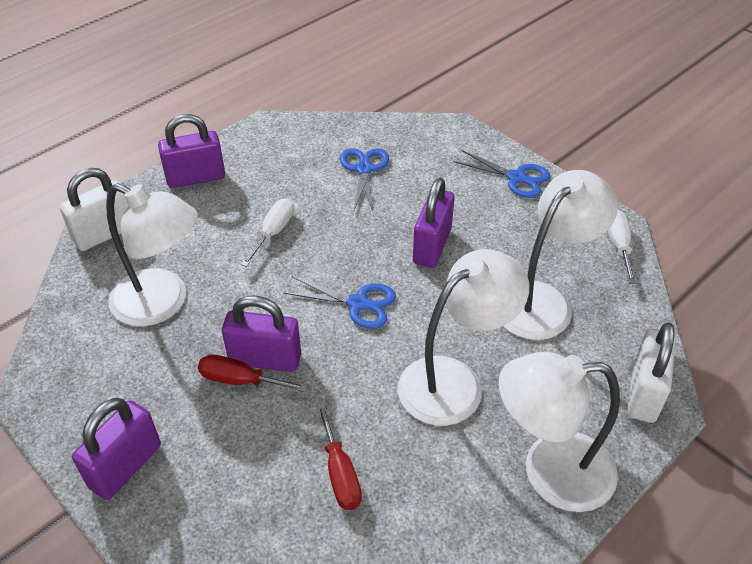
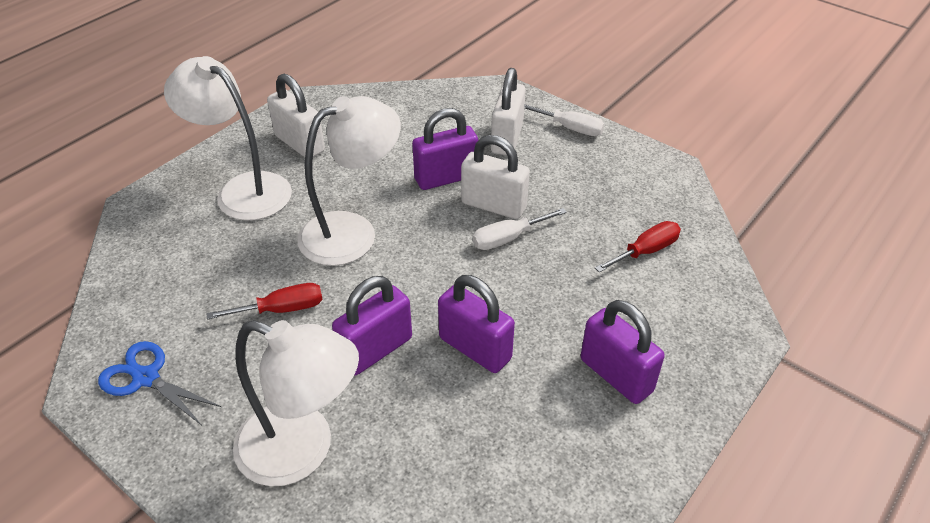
blue scissors: [284,276,396,329] [340,148,389,212] [453,150,550,198] = 3 -> [98,341,221,425] = 1
white lamp: [106,183,198,326] [398,249,529,426] [499,352,620,512] [503,170,618,340] = 4 -> [164,56,292,221] [233,320,359,486] [298,96,401,266] = 3
white padlock: [60,168,129,251] [627,322,676,423] = 2 -> [267,74,325,157] [461,135,530,219] [491,68,526,155] = 3

